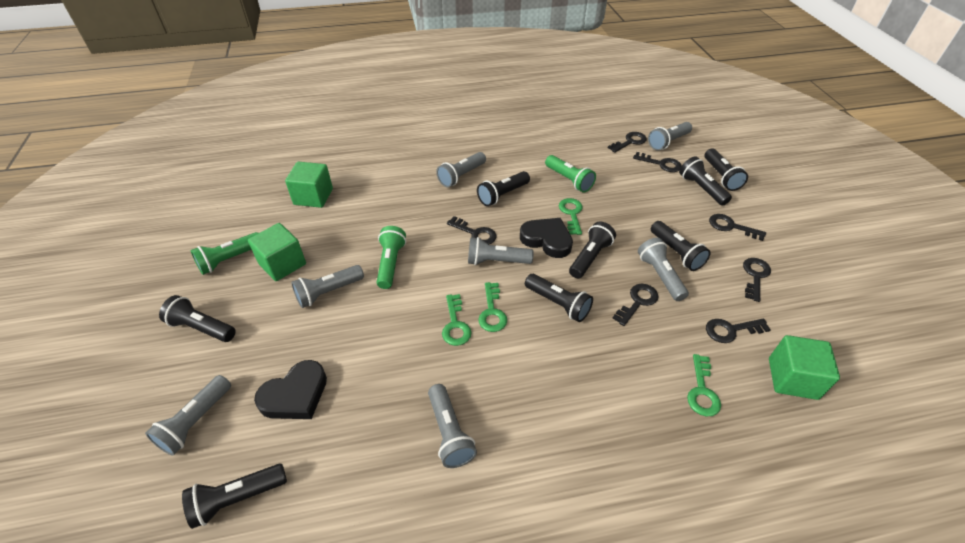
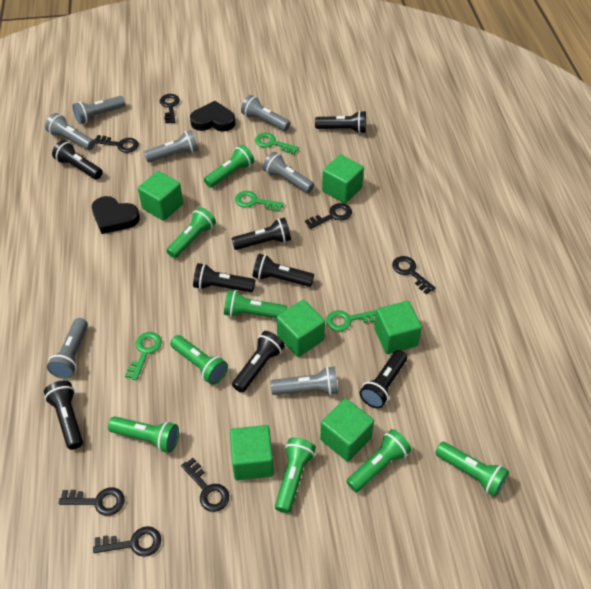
green cube: [248,223,306,281] [285,162,333,208] [769,335,840,400] = 3 -> [138,171,183,221] [230,425,274,481] [277,300,325,357] [320,398,374,462] [322,154,364,203] [374,301,422,354] = 6
green flashlight: [190,232,258,275] [376,226,406,289] [545,155,596,193] = 3 -> [108,416,179,453] [166,207,216,258] [170,335,228,385] [204,145,255,188] [224,290,287,318] [275,437,316,513] [346,429,411,492] [435,442,509,497] = 8

